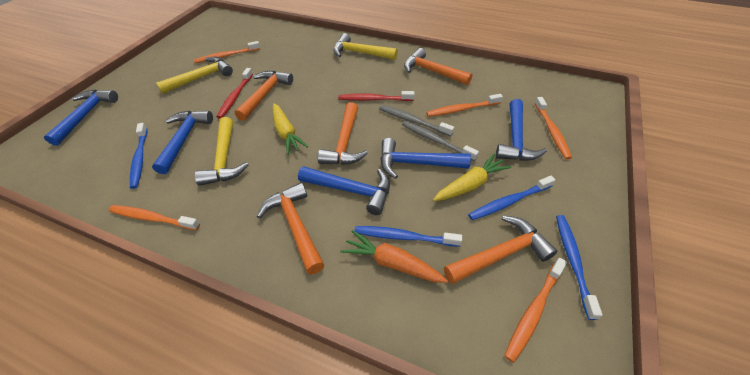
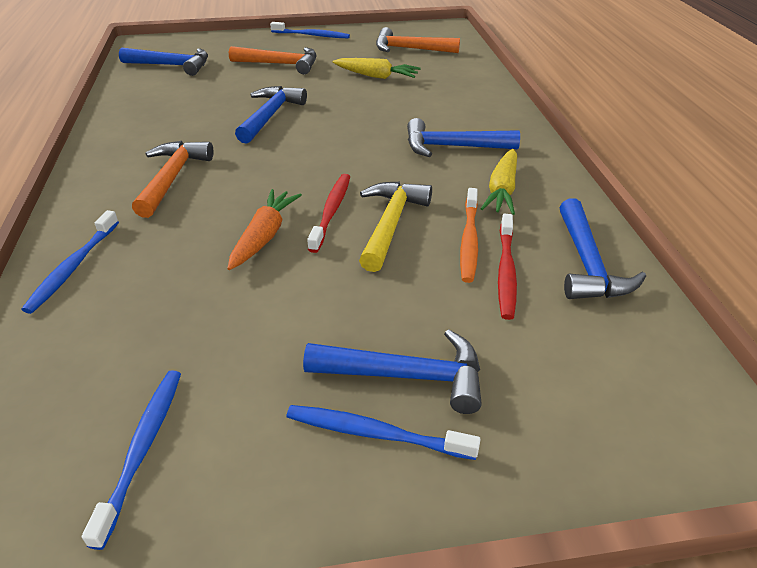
grey toothbrush: [379,105,454,136] [402,121,479,161] = 2 -> none = 0
orange hammer: [235,71,293,121] [257,182,324,275] [318,102,368,165] [404,48,472,85] [444,215,557,284] = 5 -> [132,141,214,218] [229,46,316,74] [376,27,460,53] = 3
orange toothbrush: [109,205,200,230] [194,41,260,63] [426,94,503,117] [504,258,567,363] [535,97,572,159] = 5 -> [460,188,478,283] = 1
yellow hammer: [156,57,233,94] [194,117,249,186] [333,33,398,60] = 3 -> [359,182,432,272] = 1

